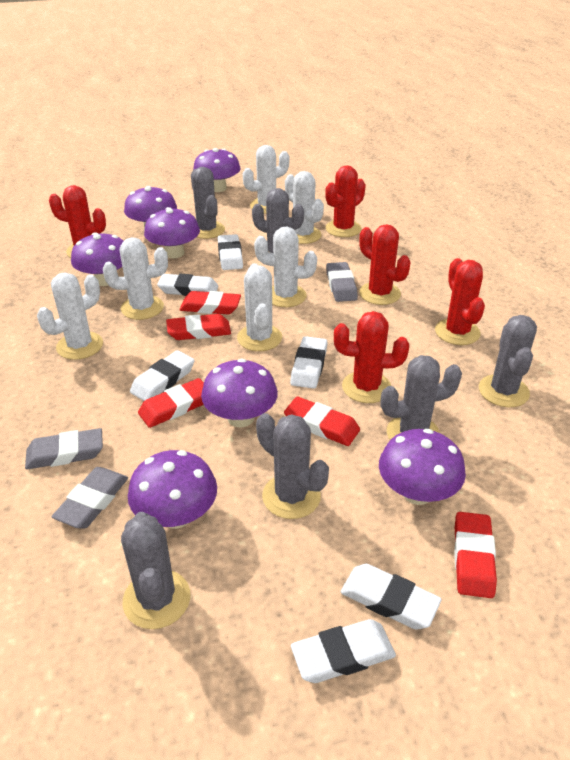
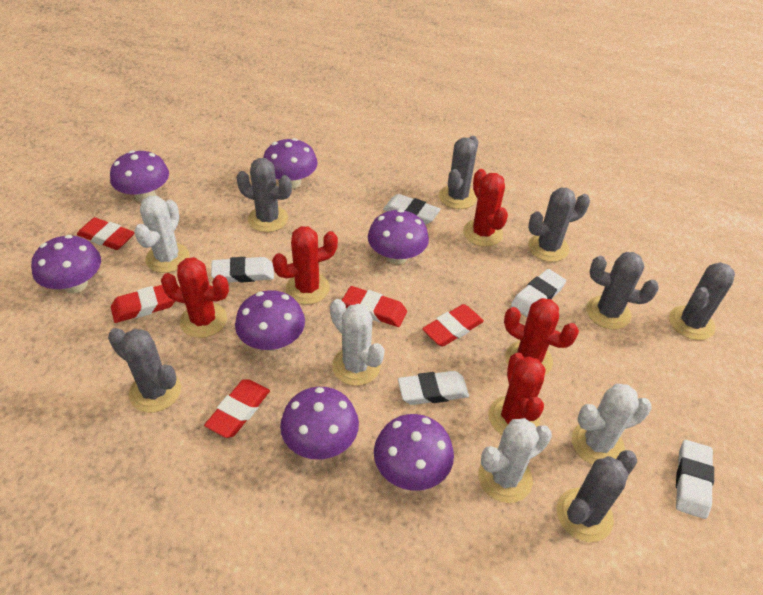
grey cactus: [121,512,191,629] [191,167,225,239] [252,188,304,253] [256,413,329,519] [381,355,462,440] [479,315,537,407] = 6 -> [108,328,181,413] [236,158,292,232] [439,136,478,209] [528,187,590,262] [557,450,637,542] [586,252,659,329] [669,262,735,340] = 7
grey eraser: [25,428,103,469] [52,467,128,529] [326,262,358,302] = 3 -> none = 0
white cactus: [37,273,103,360] [103,237,168,320] [237,263,282,351] [243,145,290,214] [254,227,317,307] [285,171,324,244] = 6 -> [134,196,189,273] [330,299,385,386] [478,418,552,503] [572,384,652,465] = 4
white eraser: [130,350,195,401] [157,274,219,296] [218,234,243,270] [290,336,327,389] [291,619,396,683] [341,564,442,630] = 6 -> [211,257,274,283] [383,194,441,225] [398,371,469,405] [511,269,566,317] [676,440,714,519] = 5

